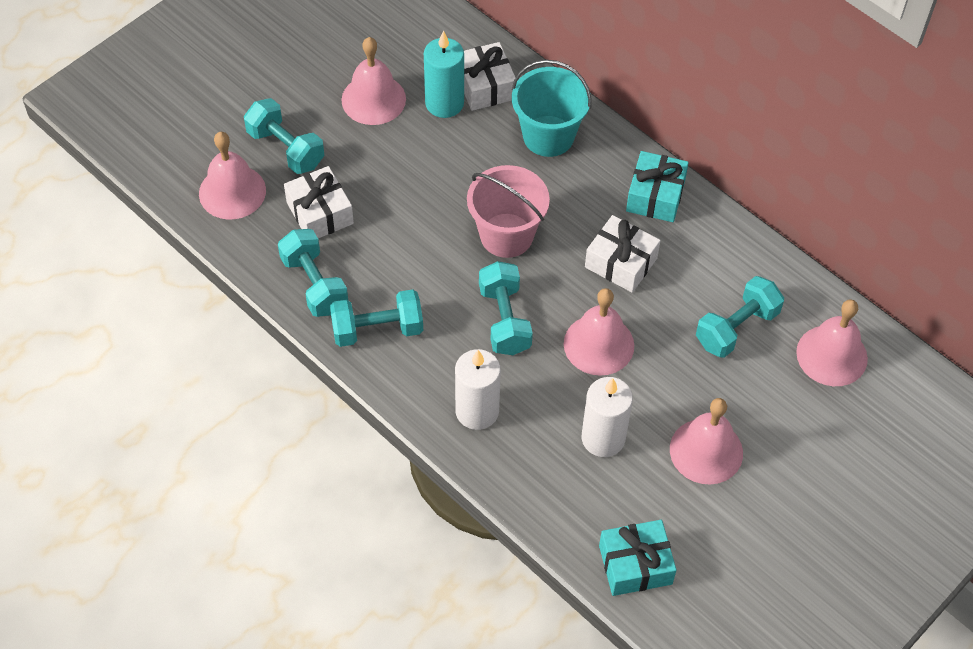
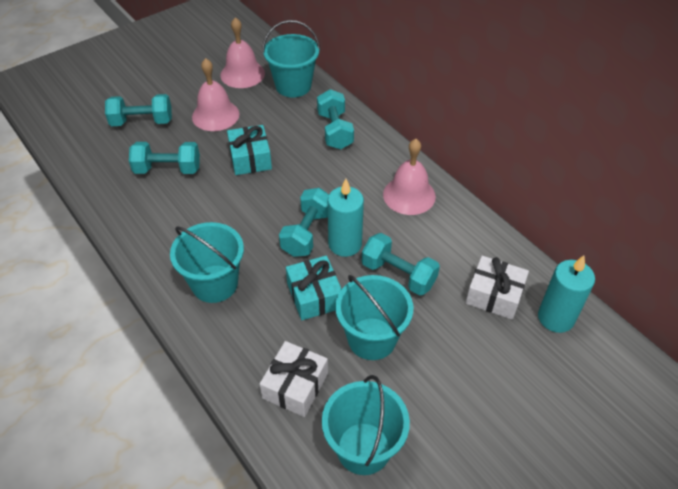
pink bell: [199,132,266,220] [341,37,406,125] [564,288,634,376] [670,398,743,485] [796,299,868,386] = 5 -> [192,58,239,131] [220,17,265,88] [383,139,436,215] = 3
pink bucket: [467,165,550,258] = 1 -> none = 0
turquoise bucket: [512,60,592,157] = 1 -> [170,222,244,303] [262,20,320,97] [322,375,410,475] [335,275,413,360] = 4
turquoise candle: [424,30,464,118] = 1 -> [328,179,364,257] [538,255,595,333] = 2
white candle: [455,349,501,430] [582,377,633,457] = 2 -> none = 0
white gift: [284,166,354,238] [464,42,516,111] [585,215,661,293] = 3 -> [260,341,328,417] [466,256,529,320] = 2

